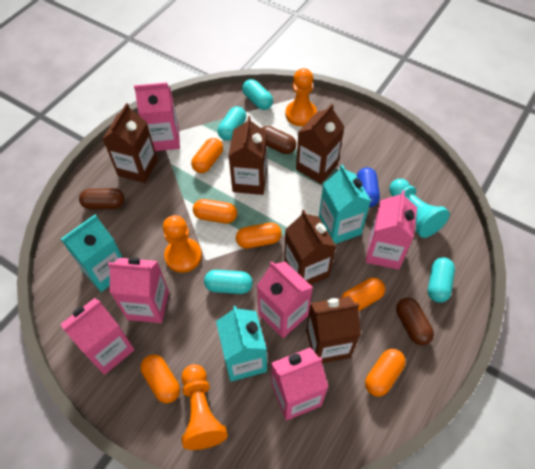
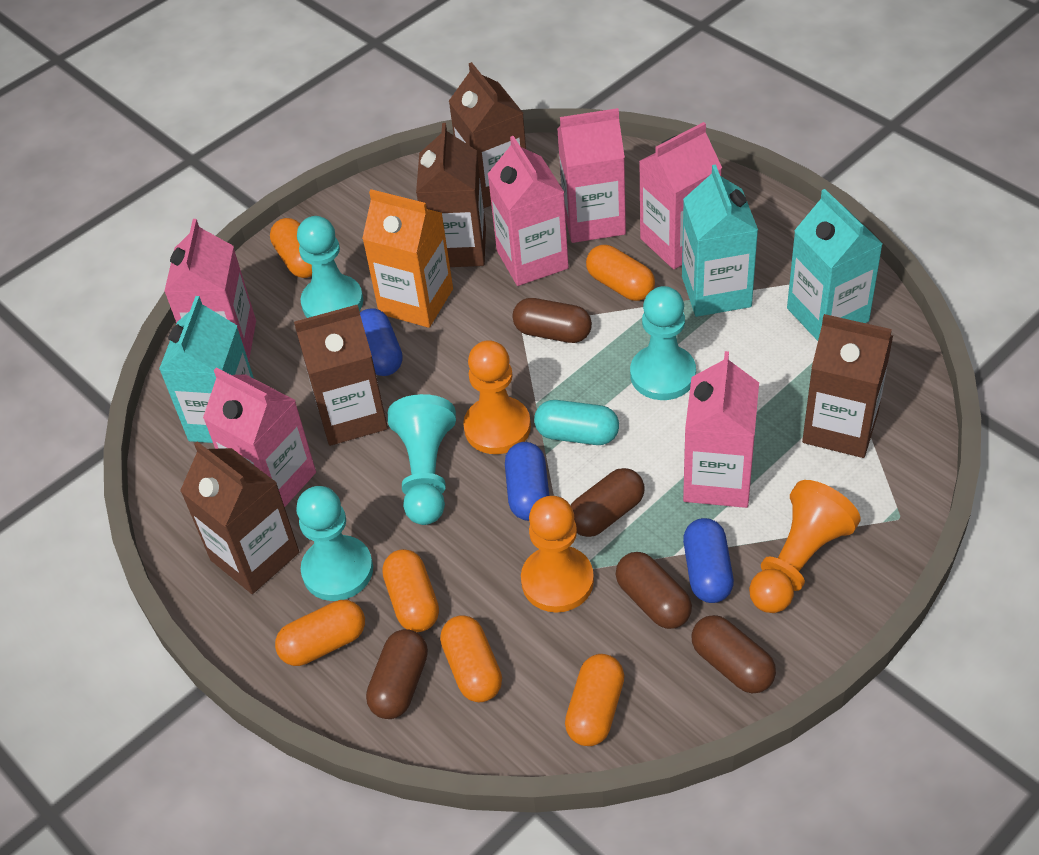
blue capsule: [357,167,380,207] = 1 -> [360,308,403,376] [505,442,549,521] [683,518,734,603] = 3
brown capsule: [79,188,124,209] [261,126,296,154] [396,298,434,345] = 3 -> [366,629,428,719] [512,298,592,343] [570,468,644,537] [616,552,692,629] [692,615,776,694] = 5
orange carton: none = 0 -> [362,189,453,328] = 1
turquoise capsule: [204,270,253,294] [218,106,246,141] [242,79,273,110] [428,257,455,303] = 4 -> [534,400,619,445] = 1
turquoise pawn: [389,179,450,238] = 1 -> [296,486,373,601] [297,216,363,318] [388,394,456,525] [630,286,696,400] = 4

